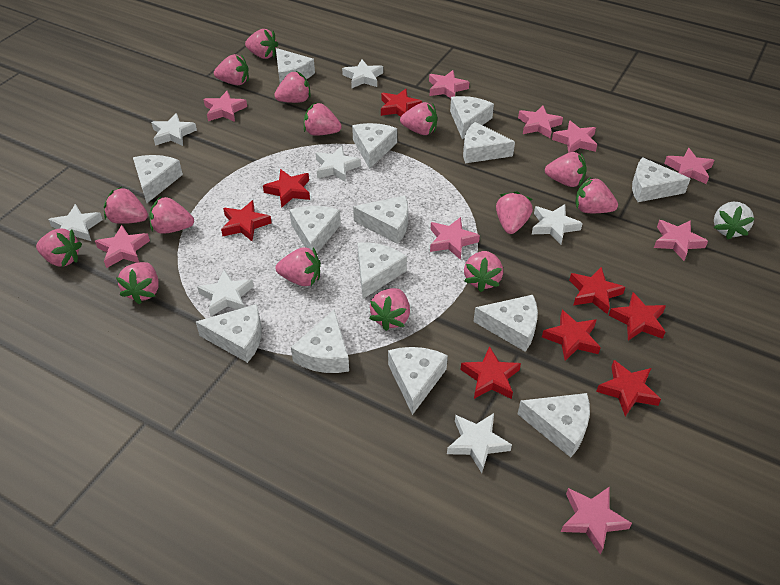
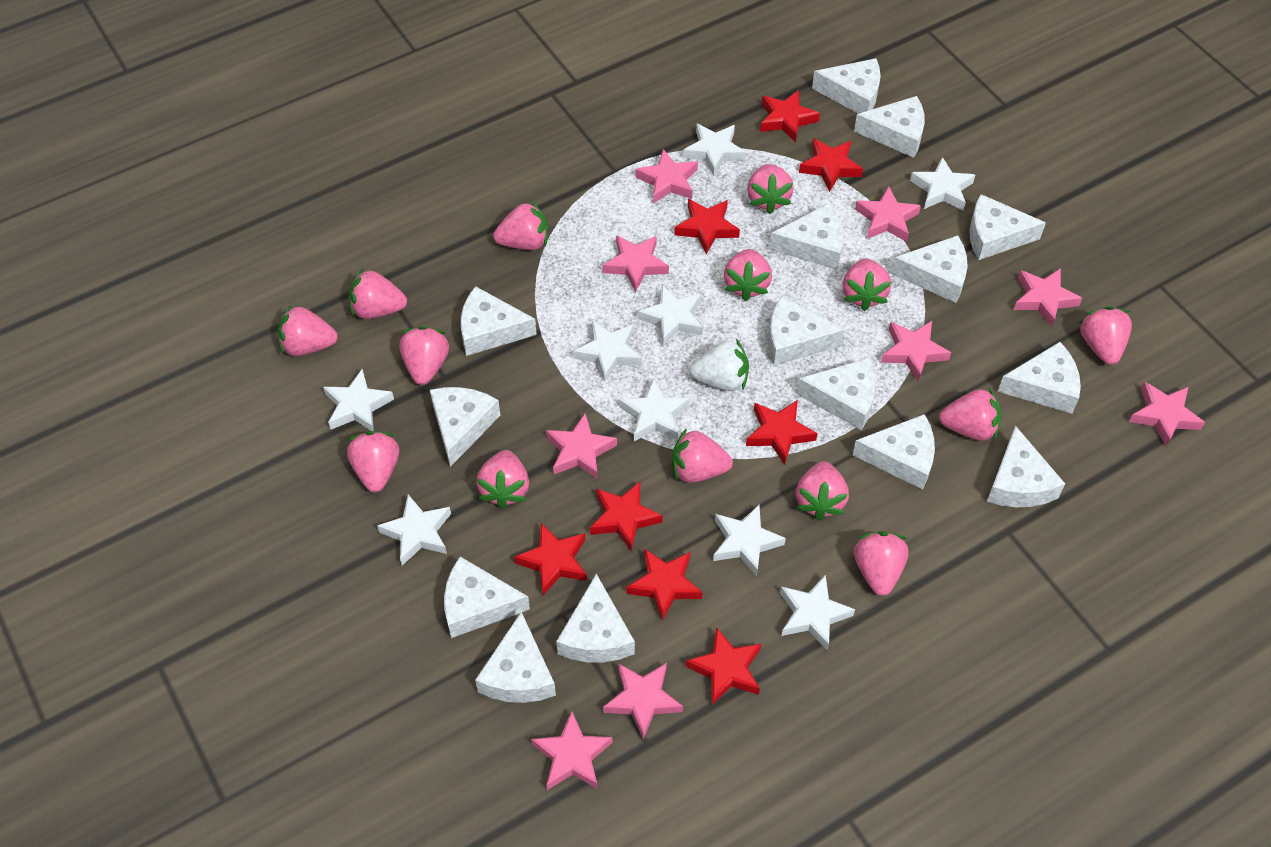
pink strawberry: [36,228,82,267] [104,186,148,224] [116,262,159,304] [149,197,194,234] [214,54,249,85] [245,29,279,59] [274,71,311,103] [276,247,321,286] [304,103,342,136] [369,288,410,331] [400,102,437,135] [464,251,503,292] [496,191,533,234] [545,152,587,187] [575,177,618,213] = 15 -> [278,304,338,356] [347,431,399,492] [349,269,407,319] [399,326,449,385] [476,450,529,509] [493,201,548,250] [672,428,733,483] [724,249,772,301] [747,164,794,214] [796,461,849,520] [843,259,891,311] [854,531,909,596] [939,389,1002,441] [1079,307,1132,365] = 14
white cheese: [133,155,183,203] [196,304,262,363] [276,48,315,83] [289,206,341,253] [291,309,349,373] [352,123,397,169] [353,195,408,244] [358,242,407,299] [388,347,448,415] [450,96,494,139] [463,122,515,163] [473,295,538,352] [518,393,590,457] [632,157,691,202] = 14 -> [430,387,500,467] [444,557,530,638] [461,286,537,356] [475,612,556,703] [556,574,635,663] [769,203,843,270] [769,296,845,365] [796,358,876,430] [812,58,881,114] [852,414,935,490] [854,96,925,158] [891,235,968,303] [969,194,1046,260] [987,425,1065,507] [998,342,1081,414] = 15
white star: [48,204,103,241] [151,113,197,146] [197,270,254,316] [316,146,361,182] [342,60,383,88] [447,413,512,473] [532,204,583,245] = 7 -> [323,369,394,431] [377,494,451,565] [573,320,642,382] [619,378,690,441] [638,285,703,346] [683,124,746,176] [713,505,786,576] [780,575,855,650] [910,157,975,211] = 9

